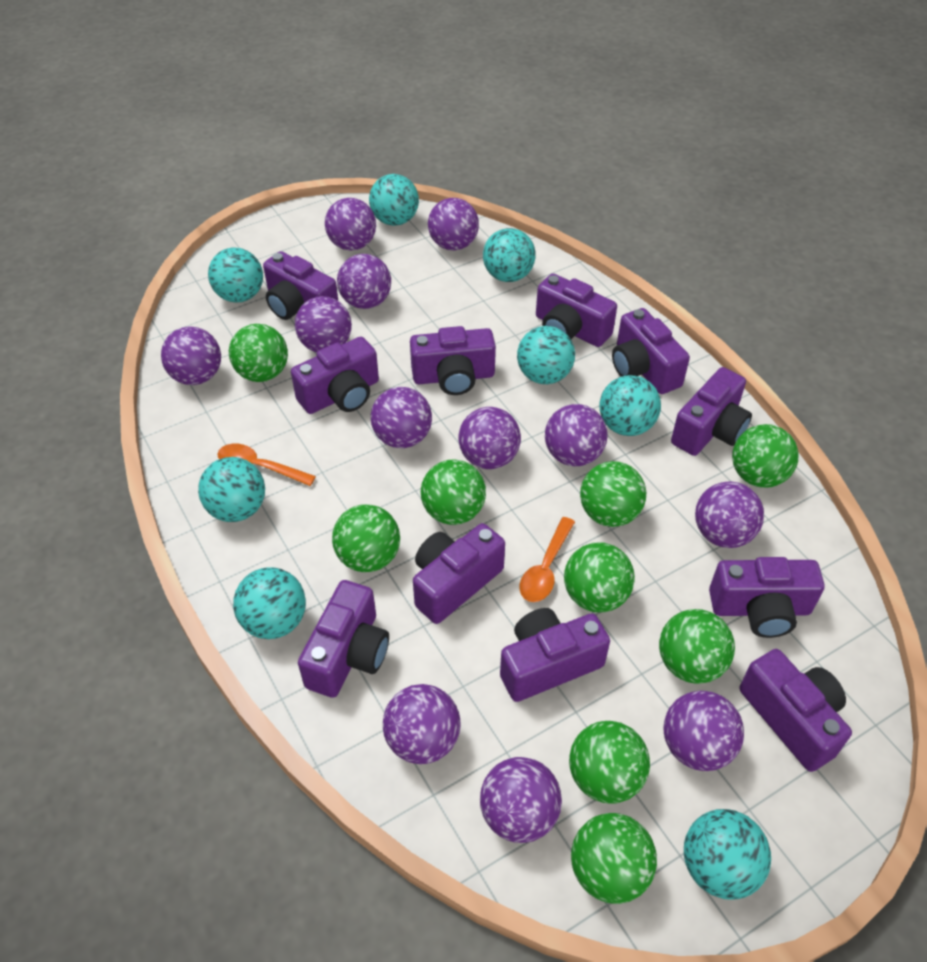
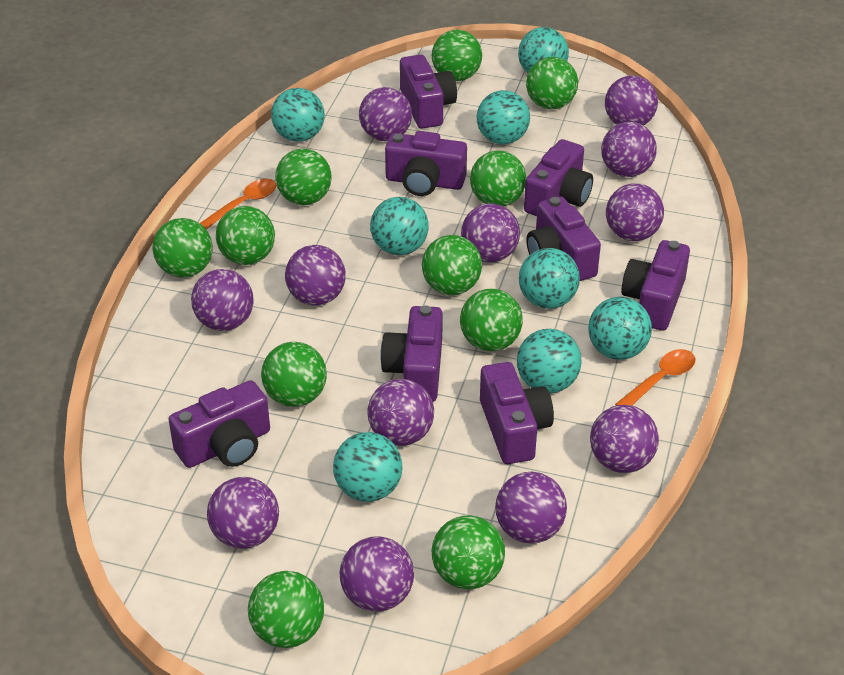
green ball: [229,324,288,382] [332,504,400,572] [421,459,486,525] [564,543,635,613] [569,721,650,803] [571,813,657,904] [580,461,646,527] [659,609,735,684] [732,424,799,488] = 9 -> [152,218,213,278] [216,206,275,265] [248,571,324,648] [261,342,327,407] [275,149,332,205] [422,235,482,295] [432,30,482,81] [432,515,505,590] [460,289,523,351] [470,150,526,207] [526,57,578,109] = 11
purple camera: [263,251,338,320] [291,337,379,414] [298,580,389,698] [410,326,496,395] [413,523,505,624] [500,608,610,702] [536,274,617,347] [612,308,690,394] [671,367,752,456] [709,557,824,638] [740,649,852,772] = 11 -> [168,380,270,468] [380,305,443,402] [385,131,467,196] [400,55,457,129] [480,362,554,464] [524,139,593,216] [527,196,601,281] [621,240,690,331] = 8

